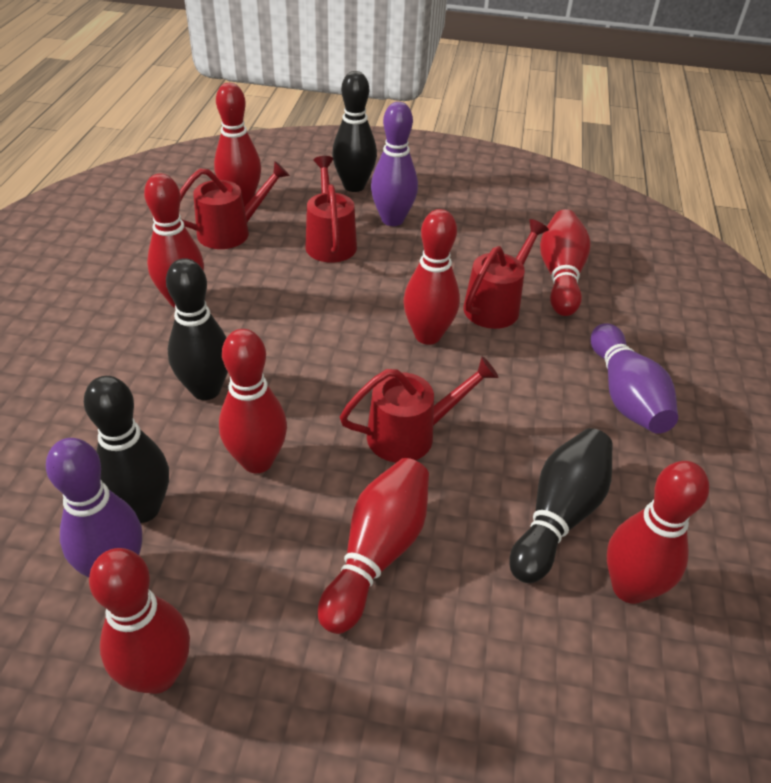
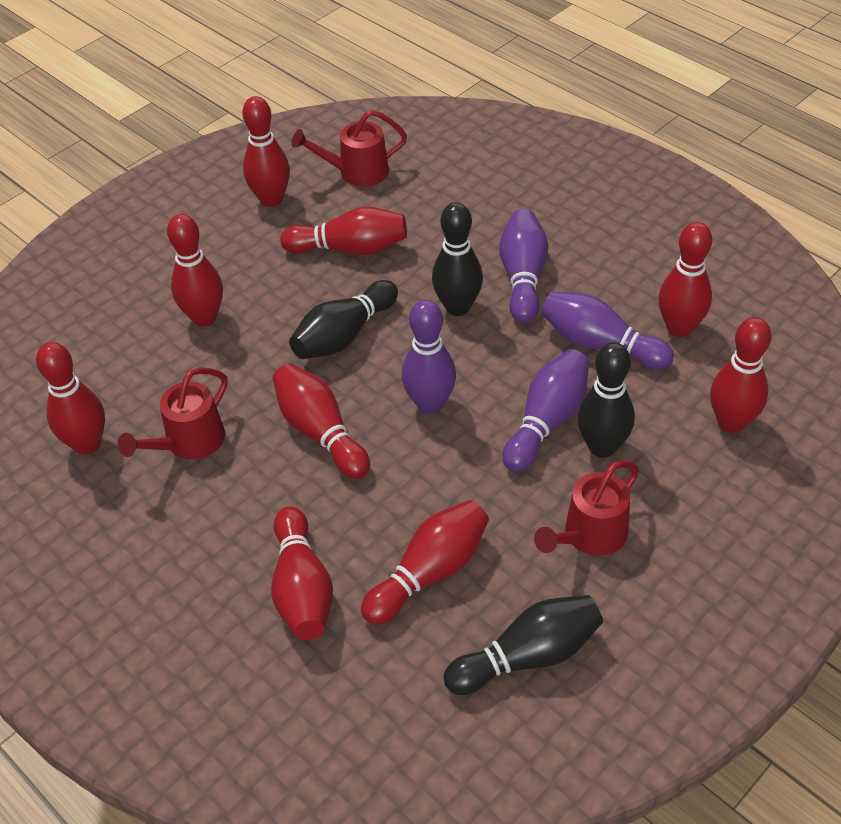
purple bowling pin: [46,438,142,578] [371,102,418,226] [591,323,678,434] = 3 -> [402,300,456,414] [499,209,548,323] [503,349,589,472] [541,291,674,370] = 4
red bowling pin: [89,548,190,694] [144,173,204,308] [214,83,261,207] [219,329,287,473] [318,458,429,634] [404,209,460,345] [540,209,590,316] [607,461,709,604] = 8 -> [36,342,105,455] [167,214,223,327] [242,96,290,207] [271,506,333,640] [273,363,370,479] [280,207,407,255] [361,500,489,625] [659,222,712,337] [710,317,772,433] = 9
red watering can: [180,161,290,249] [305,156,357,263] [340,356,499,463] [463,219,549,329] = 4 -> [118,367,228,460] [291,110,407,187] [534,461,639,556] = 3

